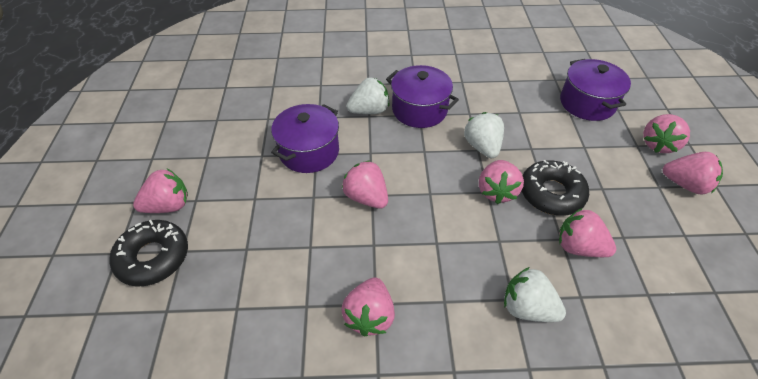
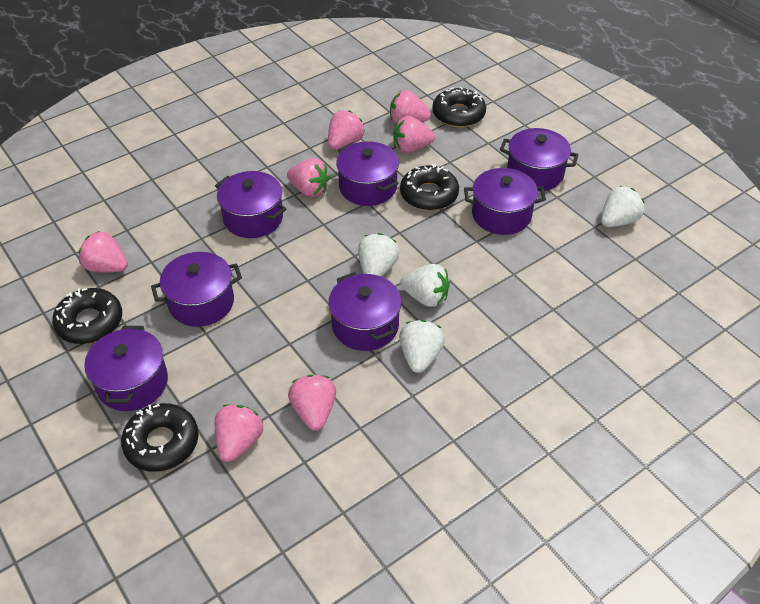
black donut: [109,220,188,287] [522,160,589,216] = 2 -> [52,288,122,344] [121,403,199,472] [400,164,459,211] [432,87,486,127] = 4
purple pot: [271,104,339,173] [386,65,459,128] [560,59,631,121] = 3 -> [84,326,168,411] [151,252,242,327] [215,171,286,238] [328,272,401,351] [336,141,399,206] [464,168,546,235] [500,128,578,191] = 7
white strawberry: [346,77,389,114] [464,112,504,158] [504,267,566,322] = 3 -> [358,233,399,276] [399,320,445,373] [400,264,450,307] [601,186,645,227] = 4

